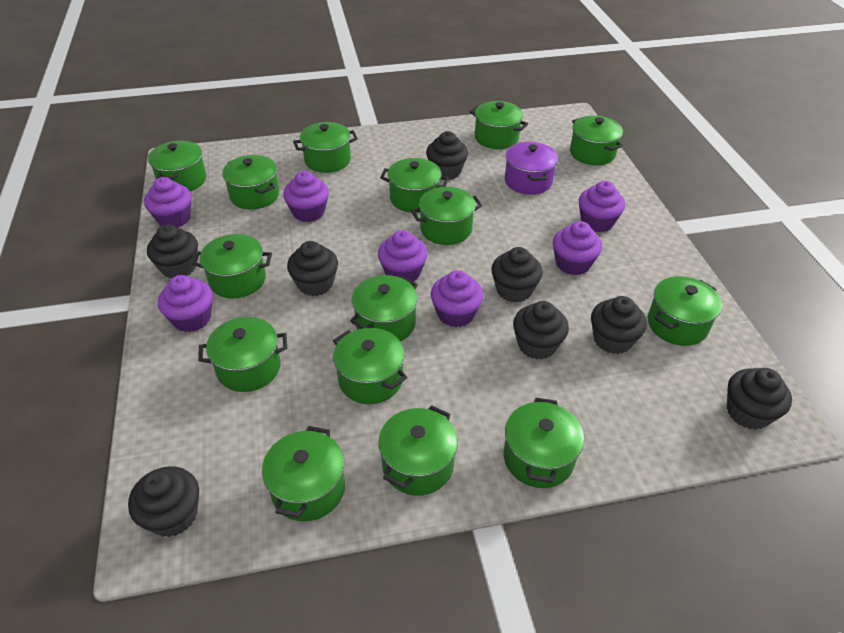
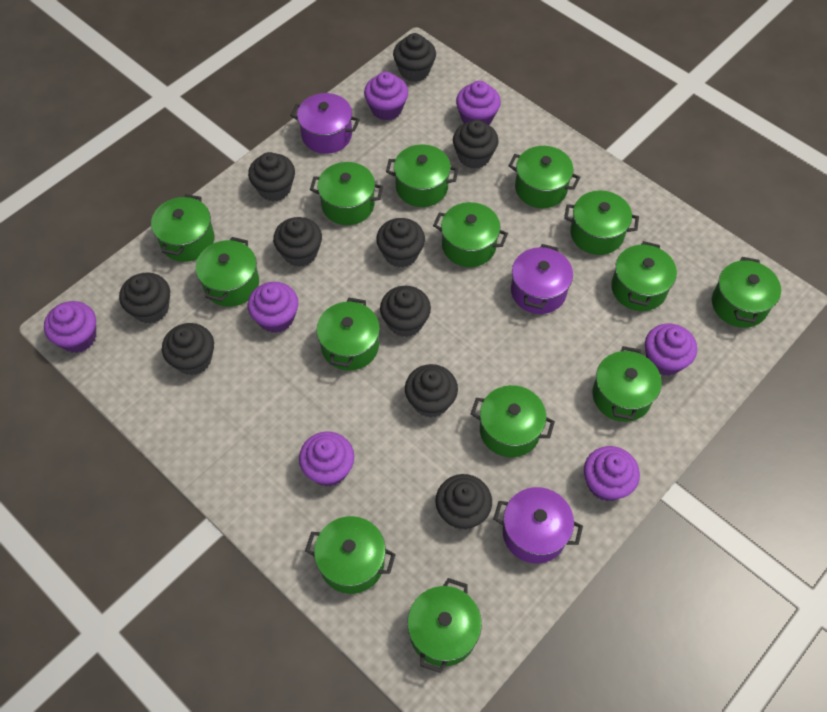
black cupcake: [128,466,199,537] [147,224,198,278] [287,241,338,296] [426,131,468,180] [491,247,543,303] [513,301,569,359] [591,296,647,354] [727,368,792,430] = 8 -> [119,273,170,324] [162,323,214,375] [248,152,295,201] [273,217,322,267] [376,218,425,268] [380,286,431,337] [393,33,436,82] [405,364,458,418] [436,474,492,530] [453,120,499,169] = 10
green pot: [148,141,207,191] [192,234,272,299] [198,317,287,392] [222,155,279,210] [262,426,345,522] [293,122,358,173] [333,328,407,404] [350,275,418,341] [378,405,458,496] [380,158,449,213] [411,187,483,245] [470,101,528,149] [504,398,584,488] [570,116,623,165] [648,276,722,346] = 15 -> [151,194,214,262] [195,237,259,307] [305,516,396,594] [310,162,383,225] [317,298,380,371] [386,144,458,207] [407,578,482,673] [433,202,508,267] [471,385,555,457] [508,146,580,208] [564,190,639,255] [592,346,662,422] [611,241,677,311] [712,257,781,328] = 14
purple pot: [505,142,558,195] = 1 -> [290,93,360,154] [494,487,583,564] [511,244,573,314] = 3

